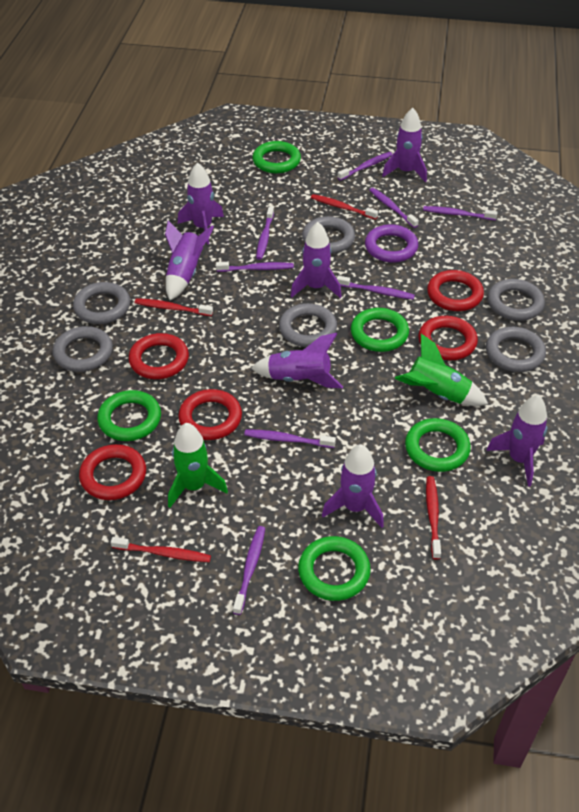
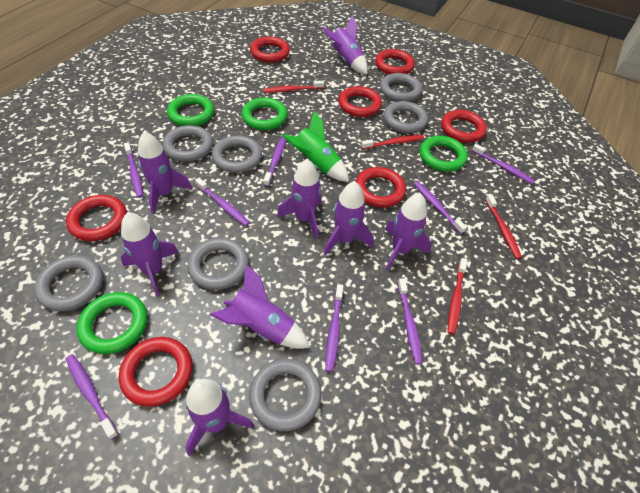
green ring: [97,390,161,441] [253,141,301,173] [298,536,371,601] [351,308,409,352] [405,418,471,472] = 5 -> [77,292,147,354] [167,94,214,126] [242,97,288,130] [420,136,468,172] = 4
green rocket: [168,423,228,508] [395,334,488,406] = 2 -> [282,111,349,182] = 1
grey ring: [52,326,113,372] [73,282,130,324] [279,303,337,347] [302,216,355,254] [486,327,546,372] [487,279,545,321] = 6 -> [34,255,103,311] [163,125,213,162] [188,238,249,290] [212,135,262,173] [249,359,321,431] [380,73,422,102] [384,101,428,133] = 7
purple ring: [365,224,418,263] = 1 -> none = 0
purple rocket: [165,220,214,300] [178,162,224,245] [251,333,343,388] [291,222,342,298] [322,444,384,528] [382,108,427,182] [486,395,547,487] = 7 -> [120,212,179,296] [138,131,192,214] [185,379,254,456] [210,265,310,349] [277,159,321,239] [322,16,368,75] [324,181,374,256] [385,193,432,270] = 8
red ring: [79,444,146,500] [129,333,189,379] [179,389,242,440] [418,316,478,360] [427,270,484,311] = 5 -> [66,195,127,241] [119,337,192,407] [250,36,290,63] [338,86,382,117] [355,167,406,207] [375,49,415,74] [441,110,487,143] = 7

